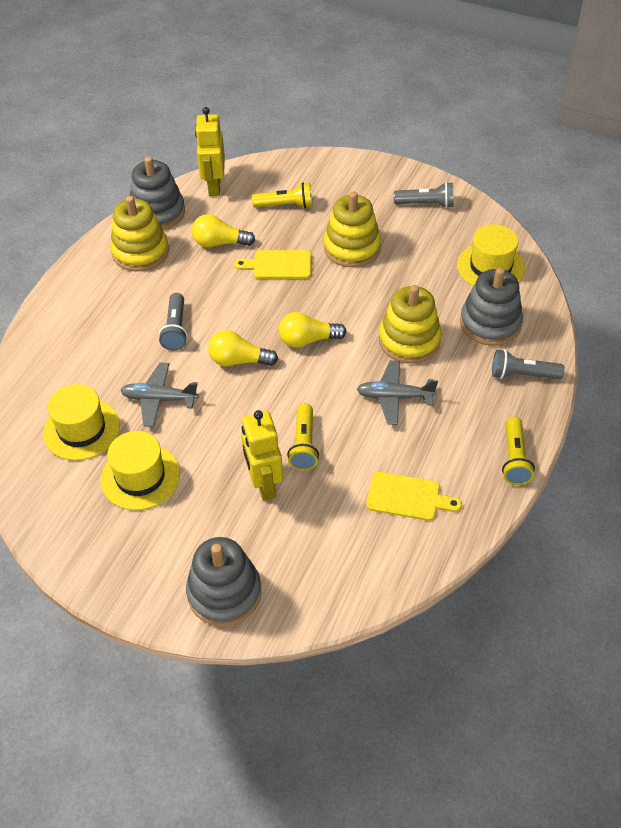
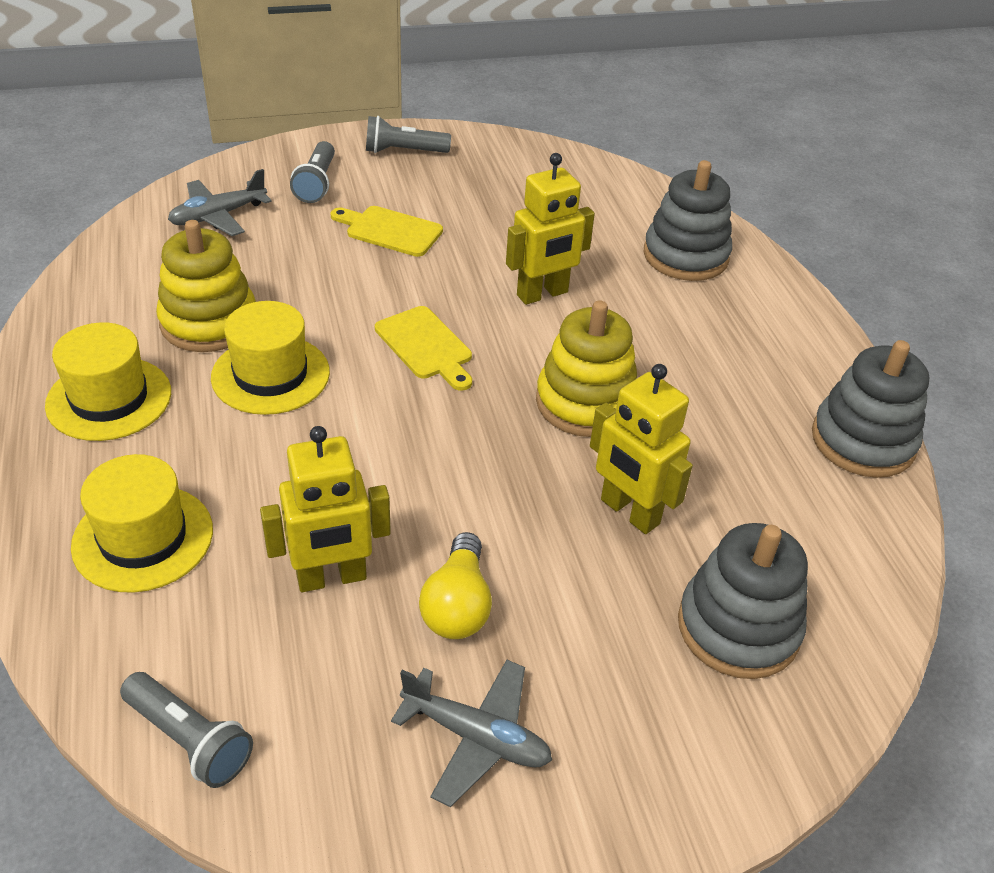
yellow flashlight: [252,183,312,209] [287,403,319,471] [502,416,535,485] = 3 -> none = 0
yellow light bulb: [192,214,255,247] [208,330,278,366] [279,312,347,348] = 3 -> [419,532,492,639] = 1
yellow robot: [195,107,225,196] [241,410,283,501] = 2 -> [260,426,391,592] [506,153,595,305] [590,364,693,534] = 3
yellow stacking toy: [110,196,169,272] [324,191,381,267] [379,285,442,364] = 3 -> [156,220,256,352] [536,301,637,437] = 2

